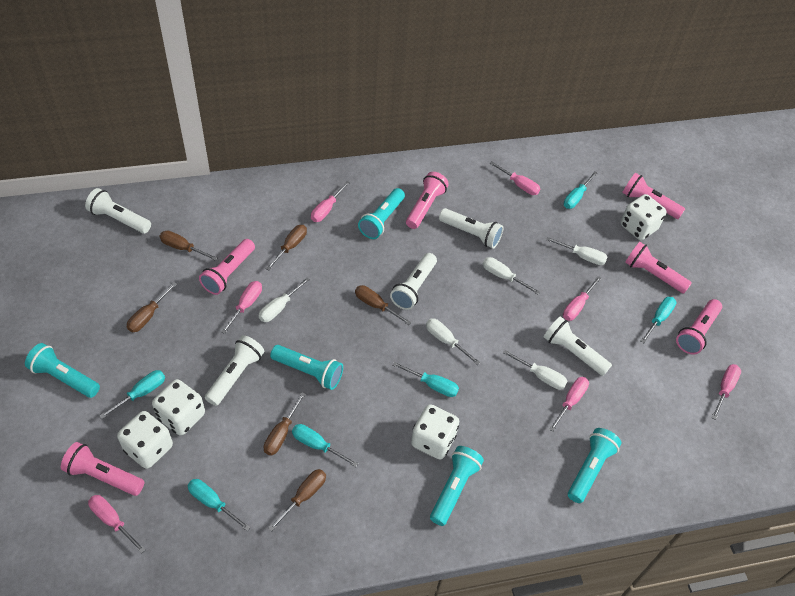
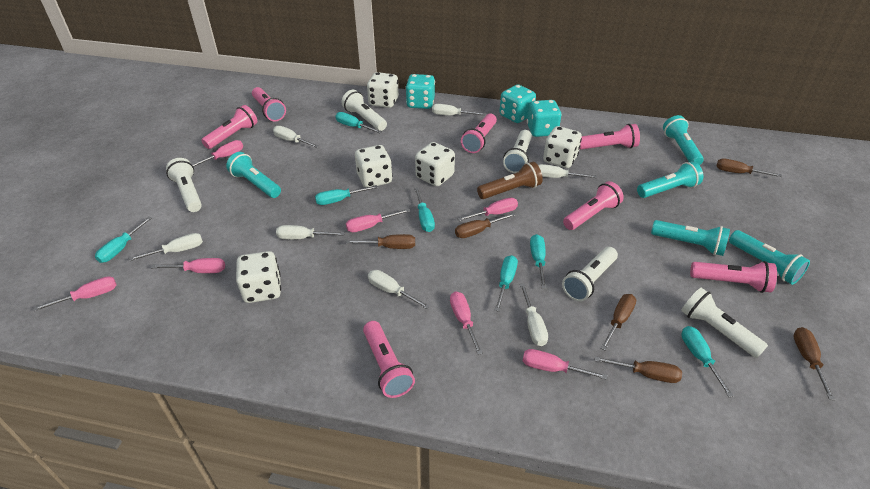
brown flashlight: none = 0 -> [477,162,543,199] = 1
pink flashlight: [61,442,144,496] [199,239,255,295] [406,172,449,229] [622,173,685,219] [625,242,692,294] [676,299,722,355] = 6 -> [201,105,257,149] [252,87,286,121] [363,321,415,398] [461,113,497,153] [563,181,624,230] [580,124,640,150] [690,261,777,293] = 7
turquoise dice: none = 0 -> [405,74,435,109] [500,85,536,123] [527,100,562,137] = 3
turquoise screwdriver: [99,370,165,419] [187,479,251,531] [292,424,358,467] [393,362,459,397] [564,171,597,209] [641,297,676,343] = 6 -> [95,217,152,263] [315,185,378,205] [336,112,382,133] [414,187,435,232] [494,255,518,312] [530,234,547,289] [681,326,734,397] = 7
white dice: [117,411,173,469] [152,379,205,435] [411,404,459,460] [621,194,666,240] = 4 -> [236,251,281,303] [355,145,392,188] [367,72,399,108] [415,142,455,186] [543,126,582,168] = 5
white screwdriver: [259,277,310,322] [426,319,481,365] [483,257,540,294] [503,350,567,390] [546,237,608,265] = 5 -> [129,233,203,261] [273,126,319,148] [276,225,345,240] [368,270,430,309] [432,104,485,116] [520,283,548,346] [538,164,597,178] = 7

